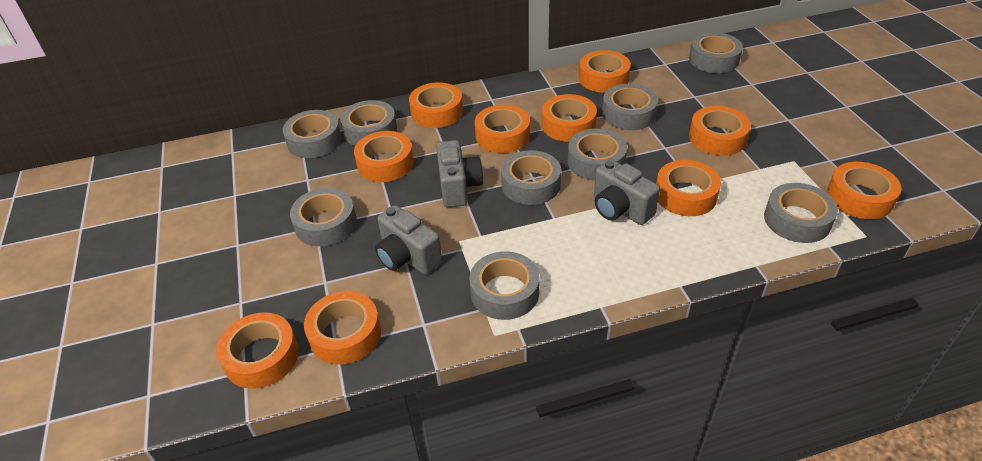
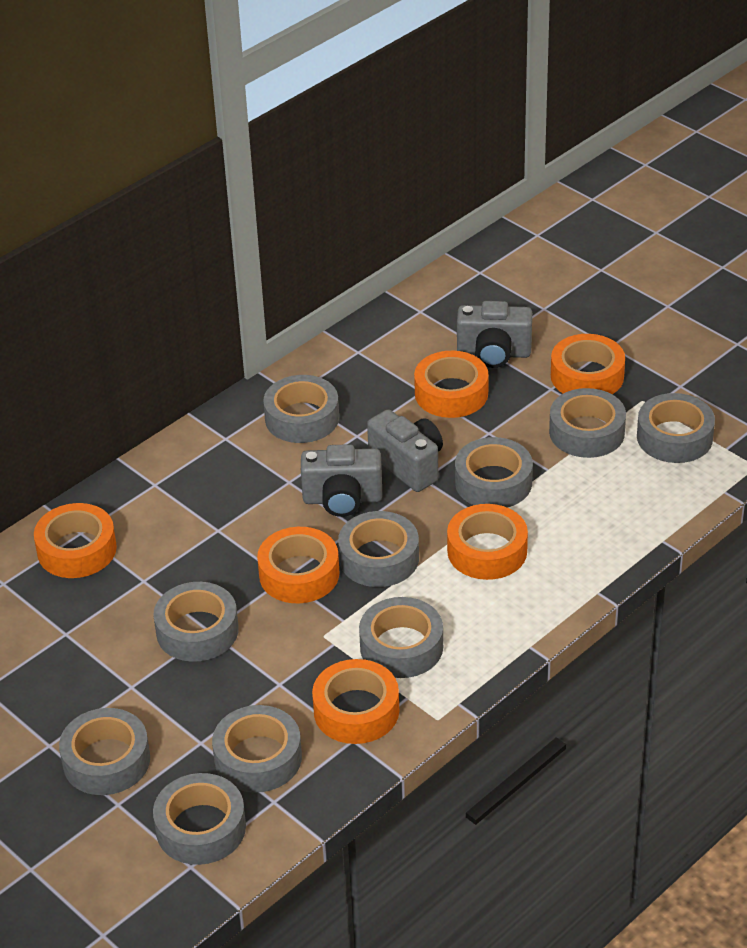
grey tape: [283,110,342,158] [290,188,357,246] [340,100,397,146] [469,251,539,320] [501,150,561,205] [568,129,627,181] [602,84,658,130] [689,32,743,73] [764,183,838,243] = 9 -> [59,708,150,795] [153,582,239,662] [153,773,246,865] [212,705,302,793] [263,375,339,443] [338,511,419,587] [359,597,443,678] [455,437,533,508] [549,388,626,458] [637,393,715,463] = 10
orange tape: [216,312,299,389] [304,291,381,365] [354,131,414,182] [409,82,463,128] [475,105,530,153] [542,94,597,142] [579,50,631,93] [656,160,721,216] [689,106,751,156] [827,162,901,219] = 10 -> [34,503,117,578] [257,527,339,603] [312,659,399,744] [414,351,488,418] [447,504,528,580] [551,334,625,394] = 6

